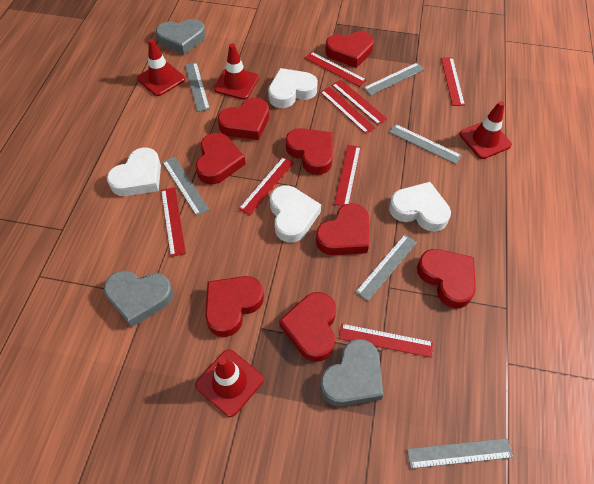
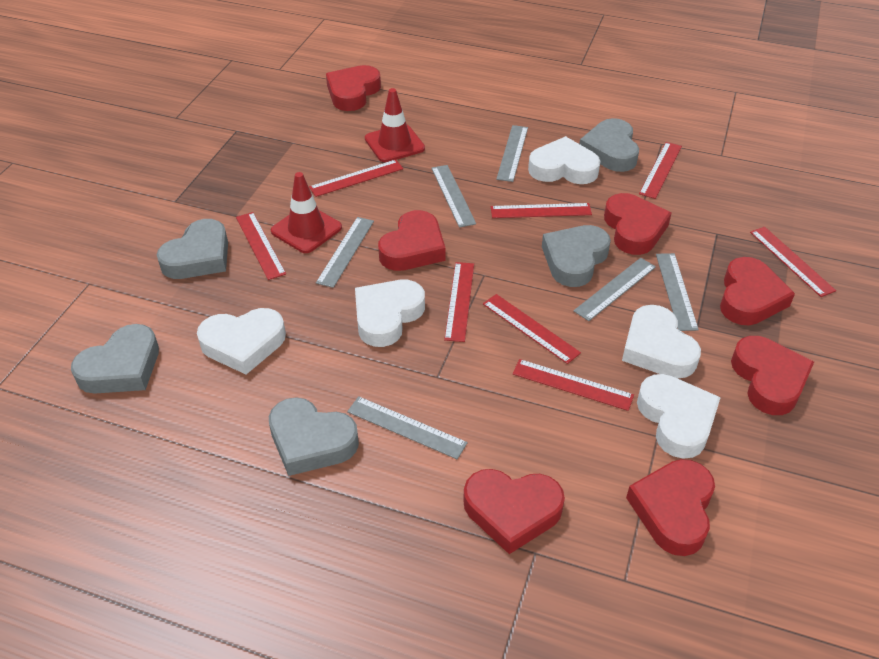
grey heart: [104,270,173,327] [156,19,206,55] [320,339,383,406] = 3 -> [71,324,159,394] [157,219,228,279] [269,398,359,476] [542,225,611,287] [579,118,639,172] = 5
red heart: [196,133,246,185] [205,276,264,337] [218,98,269,140] [279,292,336,362] [286,128,333,175] [316,203,369,255] [325,31,374,68] [417,249,476,308] = 8 -> [326,65,381,111] [378,210,446,271] [463,469,565,554] [604,193,672,255] [626,459,715,556] [720,257,795,325] [731,336,814,415] = 7
red traffic cone: [137,39,185,96] [195,349,263,417] [214,44,259,100] [460,101,512,159] = 4 -> [271,172,342,253] [365,88,425,162] = 2
white heart: [107,147,161,196] [268,68,318,108] [270,186,321,242] [389,182,451,232] = 4 -> [197,308,286,374] [355,280,425,347] [528,136,601,184] [622,305,701,379] [637,374,721,458] = 5

